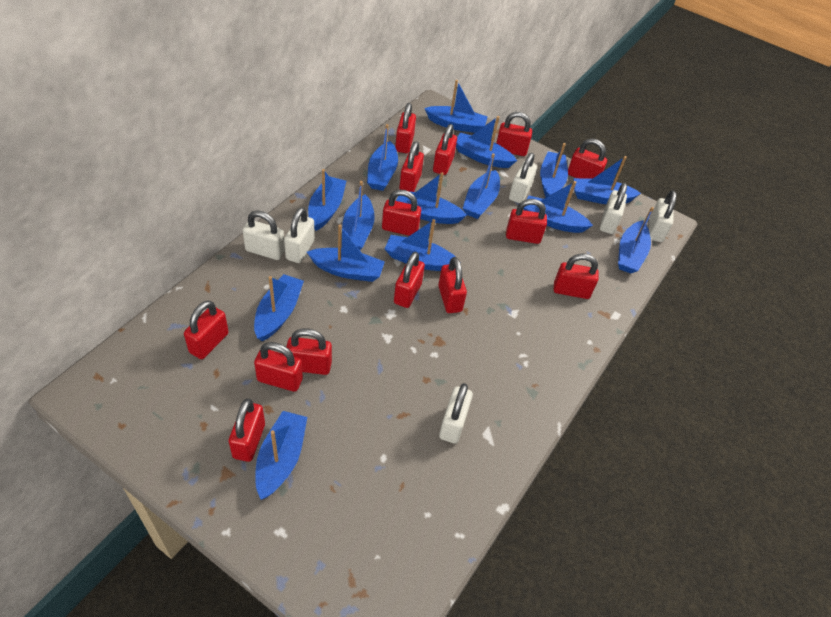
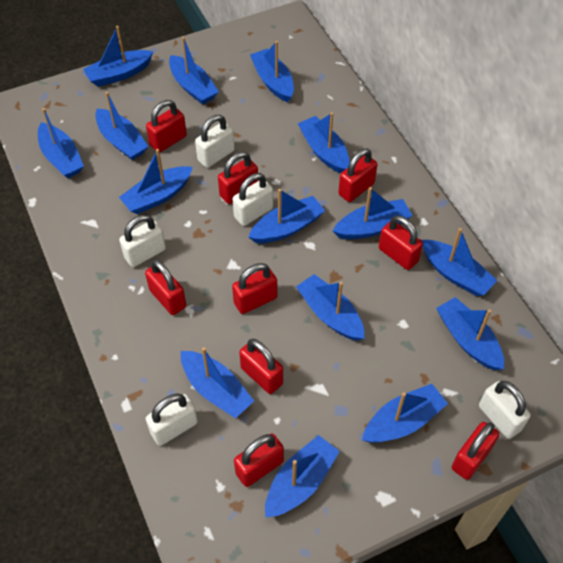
red padlock: [184,300,229,359] [229,399,265,462] [254,342,303,392] [286,329,332,375] [382,190,421,236] [394,252,425,308] [395,103,416,153] [399,141,424,192] [433,124,457,175] [438,257,467,313] [496,112,532,156] [506,199,547,244] [554,254,598,299] [568,138,607,179] = 14 -> [145,259,186,315] [146,100,187,152] [218,152,258,204] [232,263,277,314] [234,433,284,487] [239,339,283,394] [338,148,378,202] [379,215,423,270] [452,422,499,480] = 9
white padlock: [243,211,285,260] [284,207,315,263] [439,383,473,444] [509,153,537,203] [600,183,627,234] [649,191,676,242] = 6 -> [119,215,166,267] [146,393,198,446] [195,115,235,168] [233,173,273,226] [479,381,531,439] = 5

